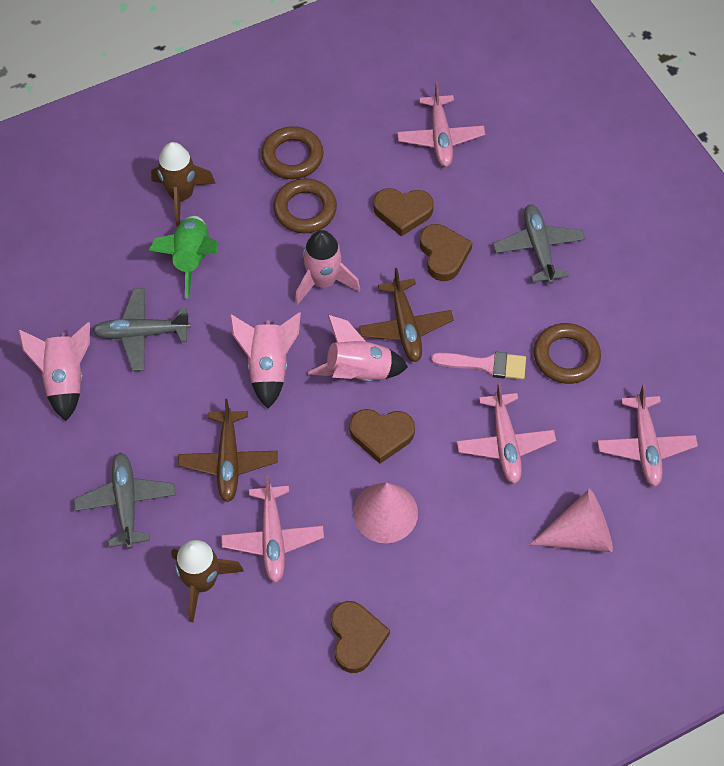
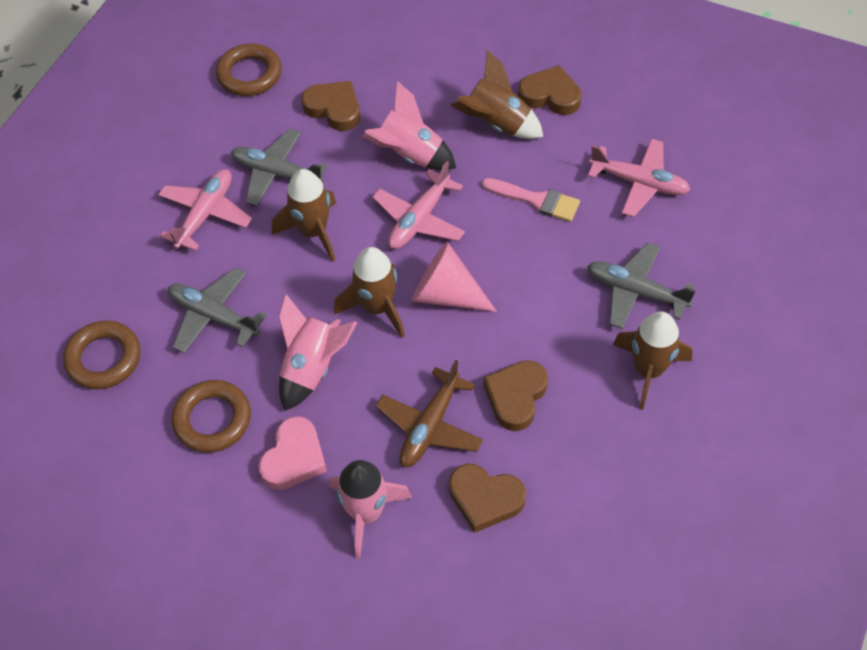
brown plane: [178,399,278,502] [359,268,454,362] = 2 -> [376,360,483,467] = 1
brown rocket: [151,142,216,227] [171,540,244,622] = 2 -> [272,169,336,262] [334,247,405,338] [451,50,543,139] [613,311,693,410] = 4
green rocket: [149,216,218,299] = 1 -> none = 0
pink cone: [353,483,418,543] [530,489,613,552] = 2 -> [412,242,497,312] = 1
pink heart: none = 0 -> [259,416,327,490] = 1
pink plane: [221,475,324,583] [397,82,485,167] [457,382,556,484] [598,384,698,487] = 4 -> [158,169,252,251] [373,161,465,249] [588,139,690,217] = 3
pink rocket: [18,322,90,421] [230,312,301,409] [295,230,360,305] [308,315,408,382] = 4 -> [279,294,358,411] [329,460,412,559] [363,81,456,170] = 3

